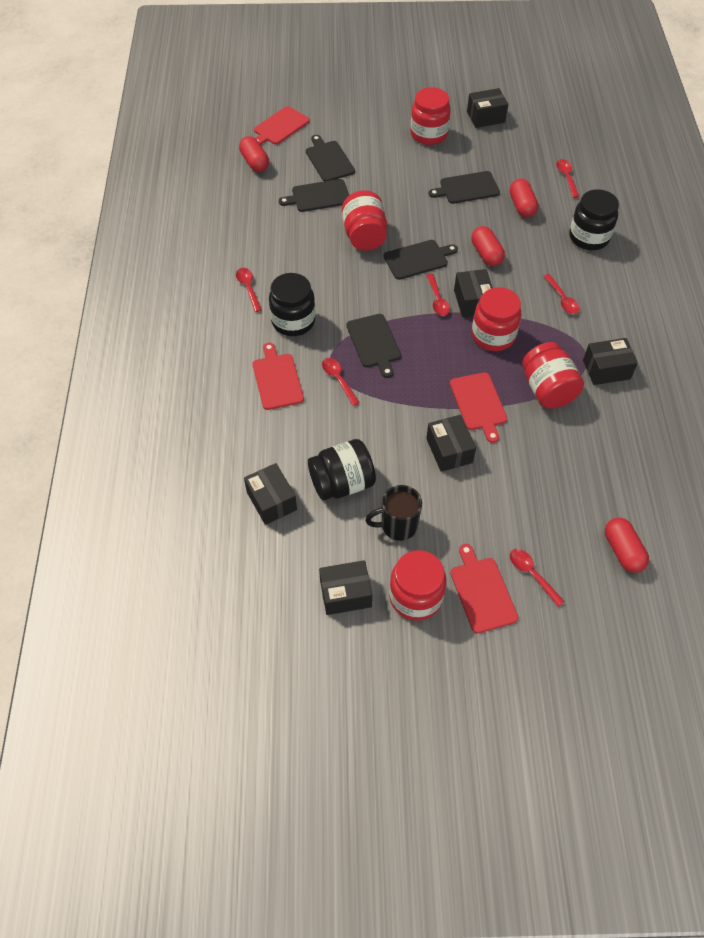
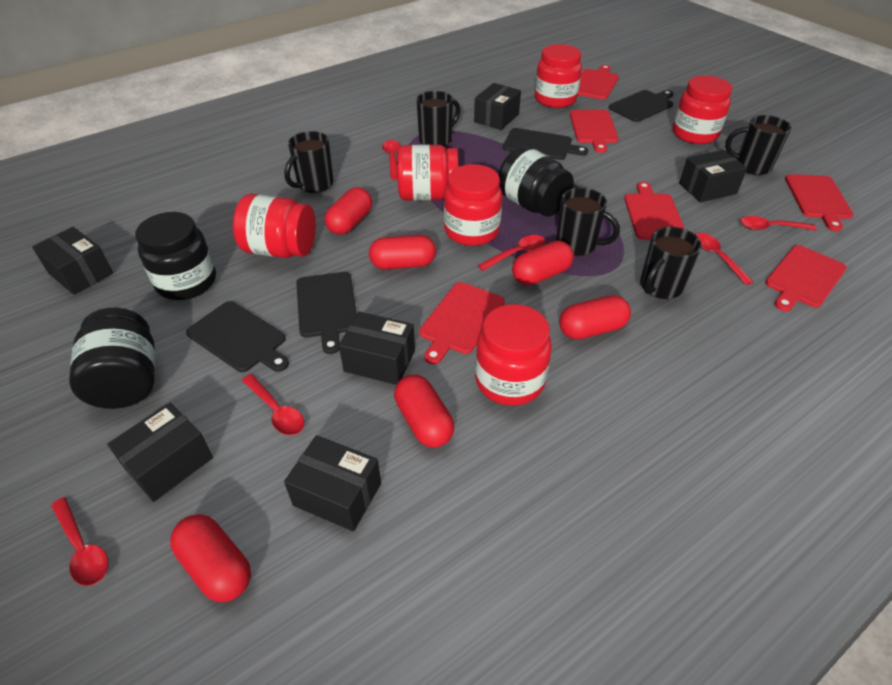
black cutting board: [279,179,349,212] [306,135,355,181] [346,314,401,378] [384,240,458,280] [429,171,500,204] = 5 -> [186,301,289,372] [296,272,357,354] [503,128,588,160] [609,90,674,122] = 4
black mug: [365,485,422,541] = 1 -> [284,131,334,193] [417,91,461,146] [556,188,620,256] [640,227,702,299] [725,115,791,175] = 5
red capsule: [239,136,269,172] [471,226,505,266] [509,179,538,217] [605,518,649,573] = 4 -> [170,514,251,602] [325,187,372,235] [369,235,436,270] [394,375,454,448] [512,241,574,285] [559,295,631,339] = 6
red cutting board: [252,343,304,410] [254,106,310,145] [450,372,507,443] [451,544,518,633] = 4 -> [419,282,505,365] [570,110,619,153] [578,65,619,100] [624,182,685,240] [765,245,847,311] [785,174,853,232] = 6
red jar: [342,190,387,251] [389,550,446,621] [411,87,451,145] [472,287,521,351] [522,342,584,409] = 5 -> [233,194,316,258] [397,144,459,201] [444,164,502,246] [475,304,552,406] [535,44,582,108] [673,76,732,144] = 6

